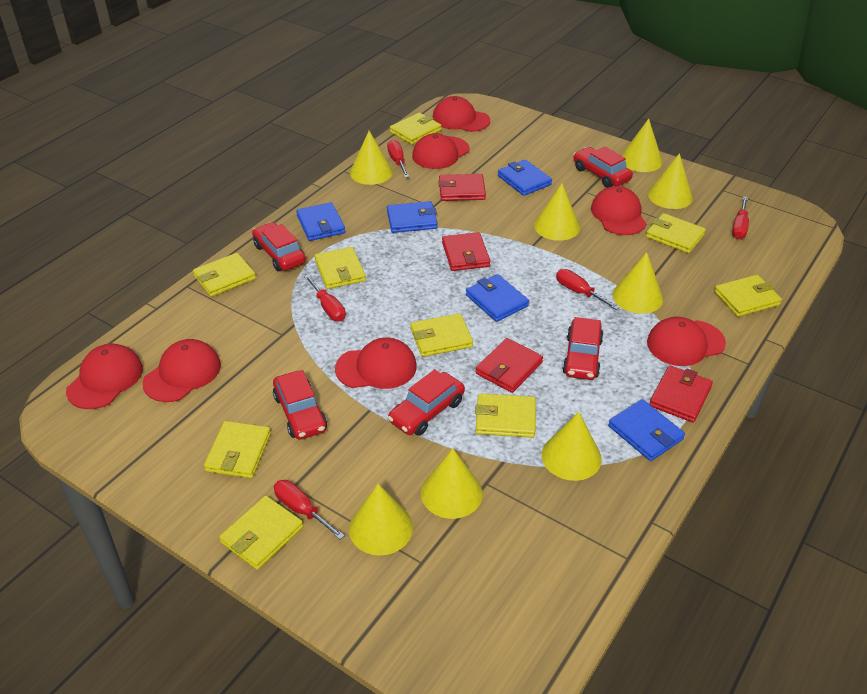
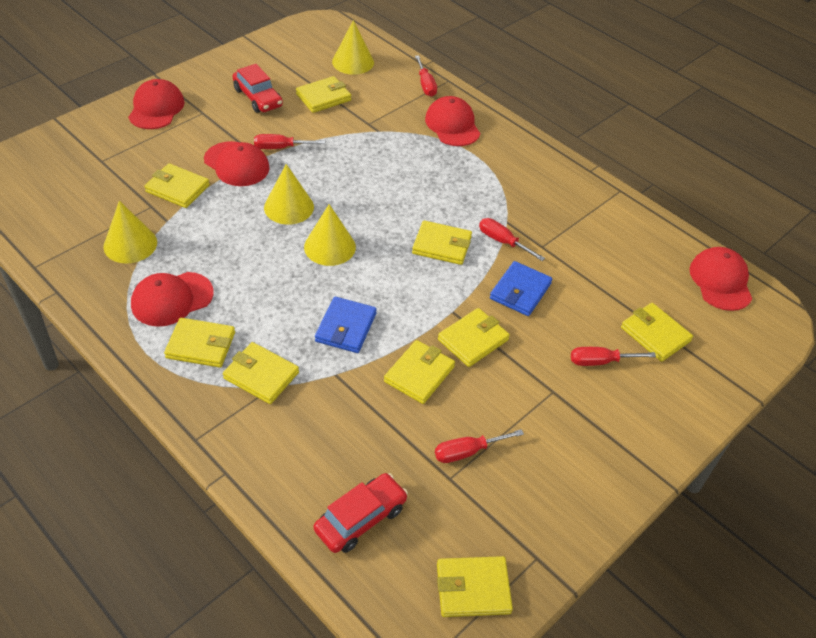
blue wallet: [296,202,345,241] [387,201,438,233] [466,274,529,322] [498,159,552,196] [608,399,685,461] = 5 -> [315,297,377,353] [490,261,552,316] = 2
red cap: [66,344,143,409] [142,339,221,402] [335,337,417,389] [412,133,470,169] [433,96,490,132] [591,186,646,235] [647,317,726,366] = 7 -> [128,79,185,129] [131,272,214,327] [204,141,270,186] [425,96,480,146] [689,247,752,311] = 5
red car: [252,222,306,271] [273,370,327,440] [388,369,465,436] [562,317,604,380] [573,147,633,188] = 5 -> [233,64,283,113] [314,473,408,553] = 2
red wallet: [439,174,486,201] [442,232,490,271] [476,338,543,393] [649,365,713,423] = 4 -> none = 0
yellow cone: [349,484,413,556] [350,131,393,185] [421,448,483,519] [534,183,580,241] [542,412,602,481] [613,252,663,314] [621,119,663,172] [648,153,693,209] = 8 -> [103,201,157,263] [264,164,314,224] [304,204,356,266] [332,20,374,75] = 4

